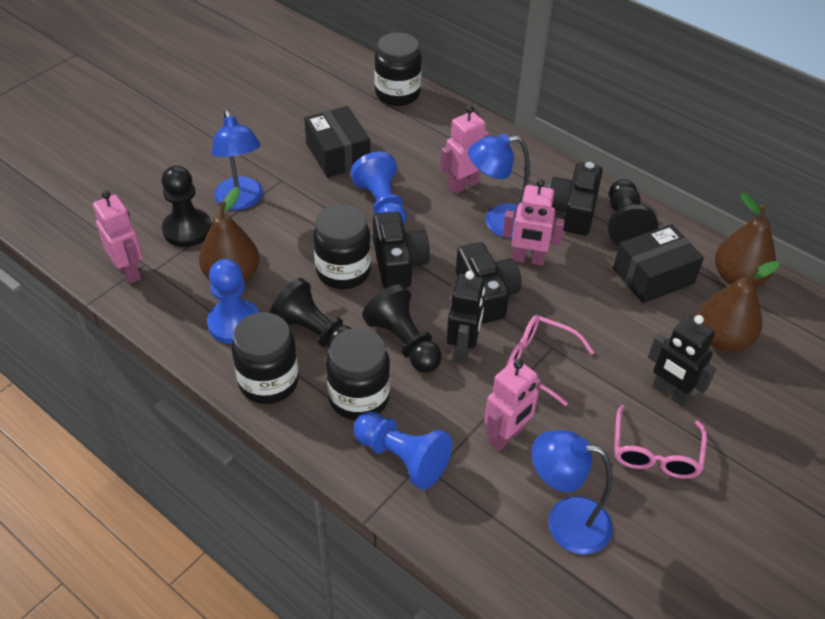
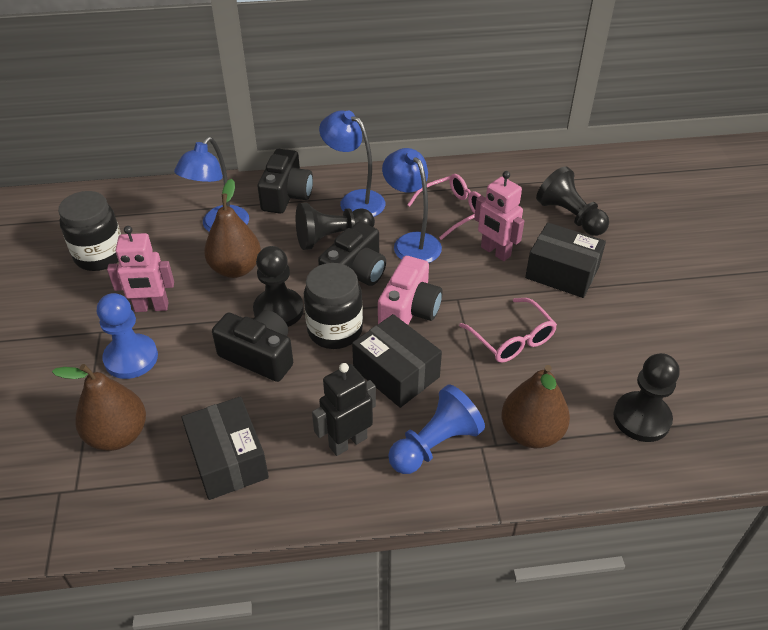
black box: [304,106,370,178] [613,224,704,303] = 2 -> [181,396,269,500] [352,314,442,408] [525,222,606,298] = 3
black jar: [232,312,299,404] [313,204,371,289] [326,328,390,420] [374,33,422,106] = 4 -> [58,191,121,271] [304,263,363,349] = 2
black robot: [446,271,485,364] [648,315,716,406] = 2 -> [312,363,376,456] = 1
blue pawn: [207,259,260,344] [350,151,406,225] [353,412,452,490] = 3 -> [97,293,158,379] [388,384,485,474] = 2
pink camera: none = 0 -> [378,256,443,325] = 1
pink robot: [93,191,143,284] [440,106,489,194] [484,359,541,451] [502,179,565,266] = 4 -> [107,226,174,312] [474,171,524,261] = 2

